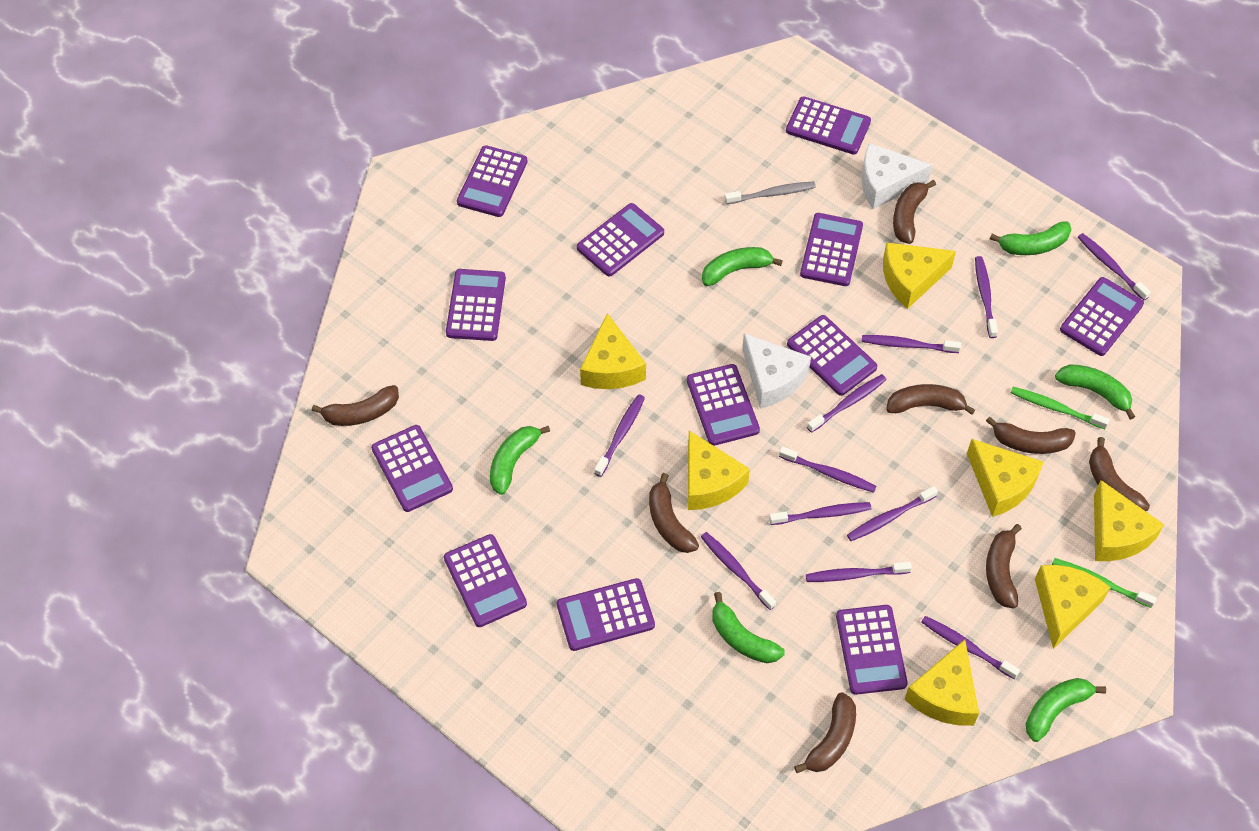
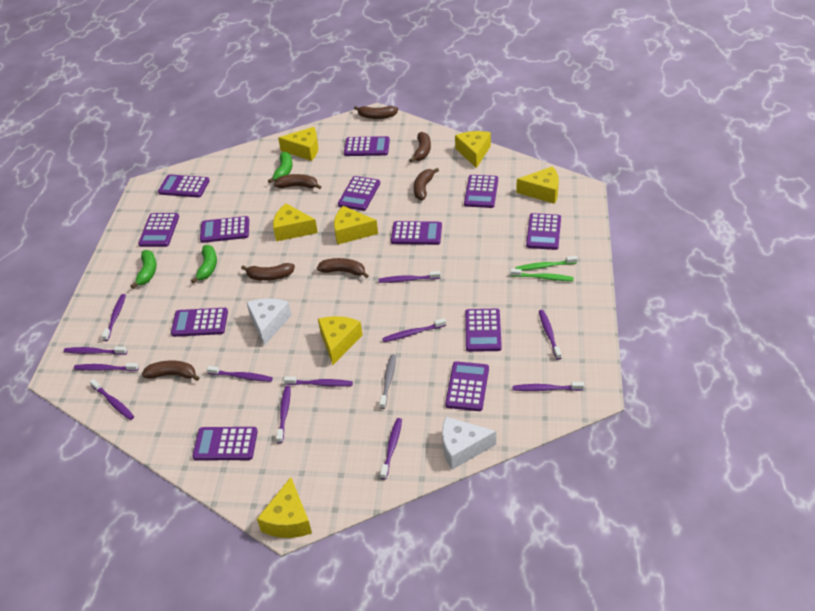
brown banana: [312,385,399,426] [649,473,699,553] [794,692,856,773] [886,384,975,415] [893,180,936,244] [986,416,1076,454] [986,524,1022,608] [1089,437,1150,511] = 8 -> [142,360,199,381] [241,263,295,281] [274,174,321,189] [317,258,369,278] [354,106,398,119] [409,132,431,162] [414,168,439,200] = 7
green banana: [490,426,550,495] [702,247,783,286] [712,592,785,663] [990,221,1072,255] [1026,678,1106,742] [1055,364,1135,420] = 6 -> [131,250,157,289] [191,245,217,284] [268,152,292,183] = 3
purple toothbrush: [594,394,645,477] [701,532,776,610] [769,502,871,525] [779,446,877,493] [806,562,912,582] [807,374,887,433] [847,486,938,541] [862,335,961,353] [921,616,1020,679] [975,256,998,338] [1078,233,1151,301] = 11 -> [64,346,127,355] [74,363,139,371] [90,379,134,420] [102,294,126,341] [207,366,273,382] [276,386,291,443] [284,376,353,387] [378,271,441,283] [380,418,402,480] [382,318,446,342] [513,382,584,391] [539,310,562,360] = 12

